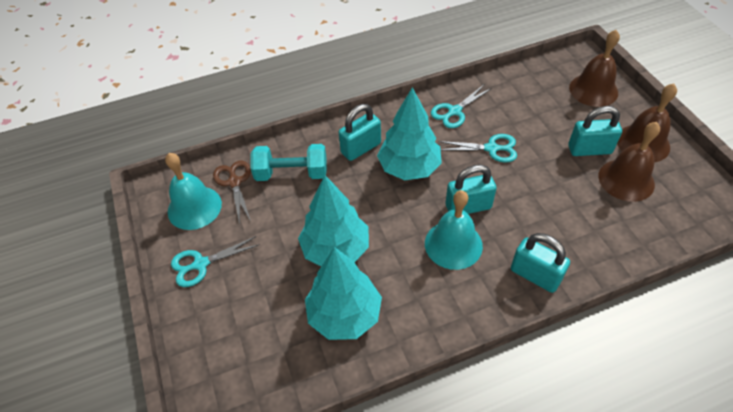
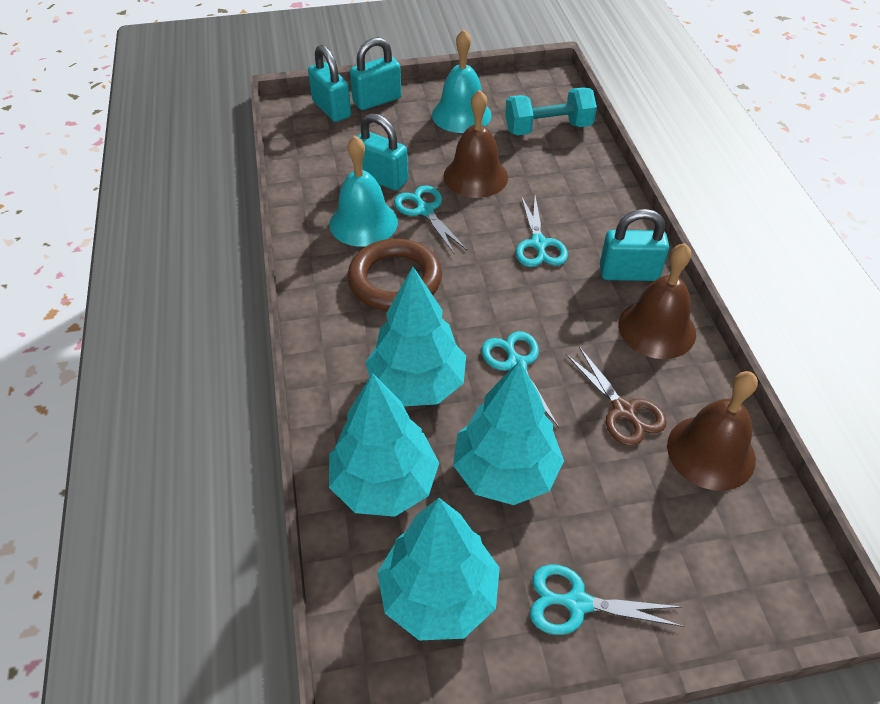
brown ring: none = 0 -> [347,238,442,311] = 1
turquoise scissors: [171,236,260,287] [431,85,492,128] [438,134,517,163] = 3 -> [394,185,467,253] [482,331,559,428] [516,196,568,267] [530,565,684,635] = 4
turquoise tree: [298,175,369,266] [305,247,382,340] [377,87,442,180] = 3 -> [329,373,439,517] [366,267,466,406] [377,498,500,640] [453,360,564,505] = 4

